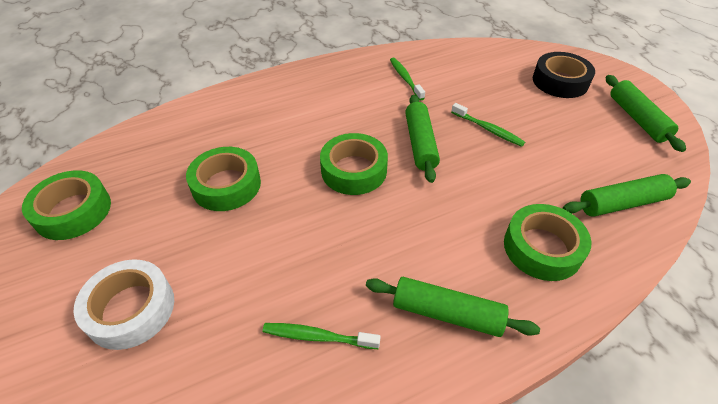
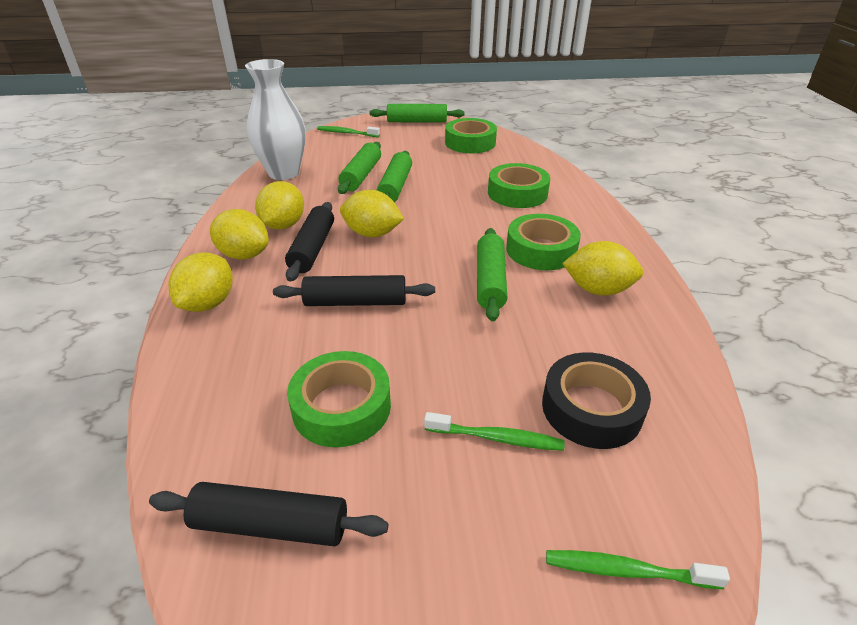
black rolling pin: none = 0 -> [149,482,388,547] [273,275,435,306] [285,202,334,282] = 3
white tape: [73,259,174,350] = 1 -> none = 0
white vase: none = 0 -> [245,59,306,180] = 1
yellow lemon: none = 0 -> [169,252,233,312] [210,209,269,260] [255,181,304,230] [340,190,404,238] [562,241,643,296] = 5

